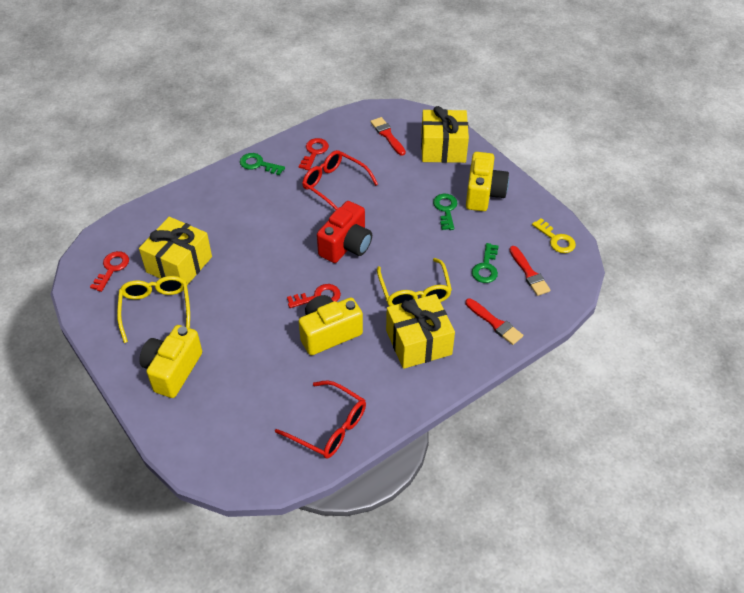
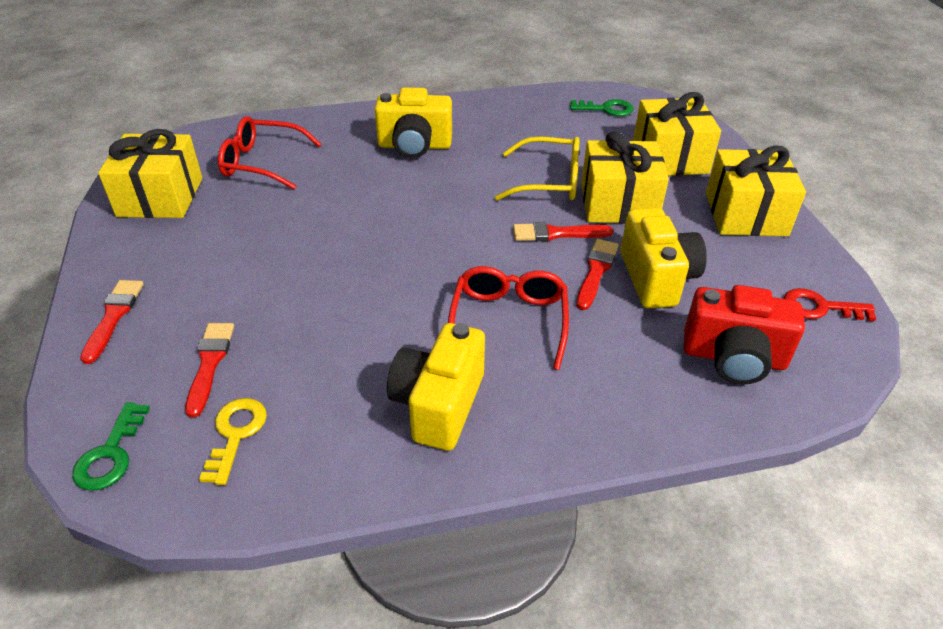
green key: [240,153,285,175] [433,194,457,230] [472,243,499,283] = 3 -> [72,402,150,491] [570,99,634,116] = 2
red brush: [370,117,406,156] [465,298,523,345] [510,246,551,296] = 3 -> [80,280,144,364] [185,323,234,417] [513,222,613,241] [576,239,619,310] = 4
red key: [90,251,129,292] [287,284,341,308] [299,138,329,170] = 3 -> [784,288,877,321] = 1
yellow gift: [139,217,212,285] [386,294,455,369] [421,106,469,163] = 3 -> [98,129,202,218] [581,131,669,223] [633,92,721,176] [706,146,806,236] = 4
yellow glasses: [117,276,190,343] [377,258,452,306] = 2 -> [495,137,579,201] = 1

